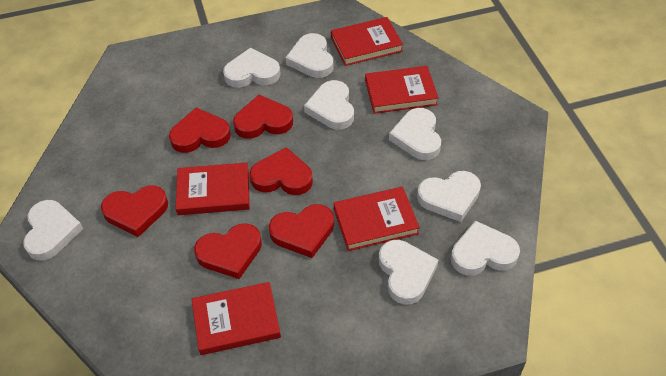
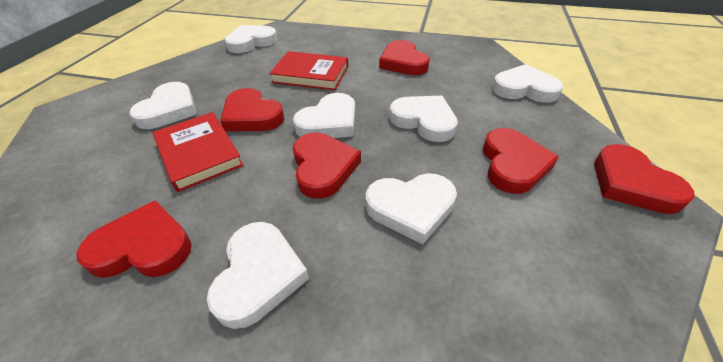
red book: [175,162,250,215] [192,282,281,355] [331,17,403,66] [334,187,420,251] [365,66,438,114] = 5 -> [153,112,244,192] [269,51,348,90] = 2
white heart: [23,200,83,261] [223,48,281,88] [285,33,334,78] [304,80,354,130] [379,240,438,305] [389,108,441,160] [417,171,481,222] [451,221,520,276] = 8 -> [129,82,197,129] [207,222,309,329] [225,25,278,53] [293,93,355,138] [366,173,457,245] [389,96,458,142] [492,64,563,103] = 7

